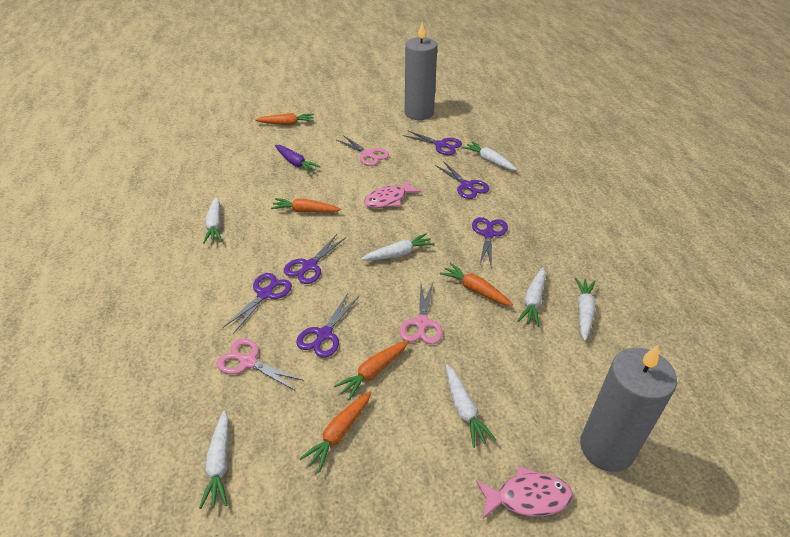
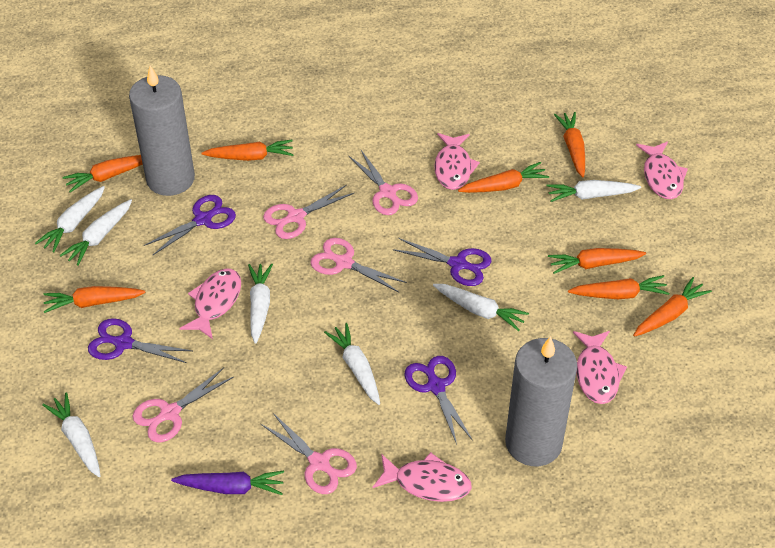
orange carrot: [255,113,314,125] [271,198,341,213] [299,391,371,473] [334,340,409,401] [440,263,513,306] = 5 -> [44,286,145,313] [62,155,143,192] [201,139,294,161] [458,162,549,193] [548,248,646,274] [554,112,585,177] [568,275,669,299] [633,277,712,337] = 8
pink fish: [364,179,421,208] [476,466,573,519] = 2 -> [179,268,241,339] [373,452,472,502] [434,133,480,190] [573,331,627,404] [636,141,688,199] = 5
pink scissors: [217,338,304,390] [337,135,389,166] [400,283,443,344] = 3 -> [132,368,234,442] [261,413,357,494] [263,185,354,239] [310,238,407,292] [348,150,418,215] = 5
purple scissors: [223,273,292,334] [284,234,345,284] [296,293,359,358] [402,130,462,155] [435,161,489,199] [472,217,508,268] = 6 -> [88,318,193,363] [144,195,236,255] [393,238,492,286] [405,356,473,444] = 4

